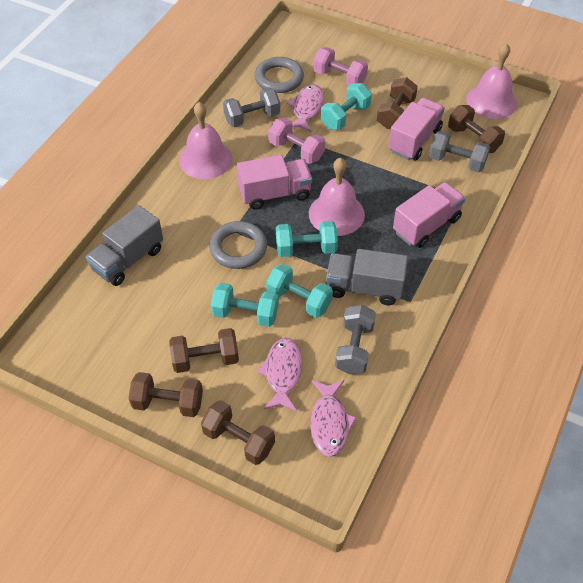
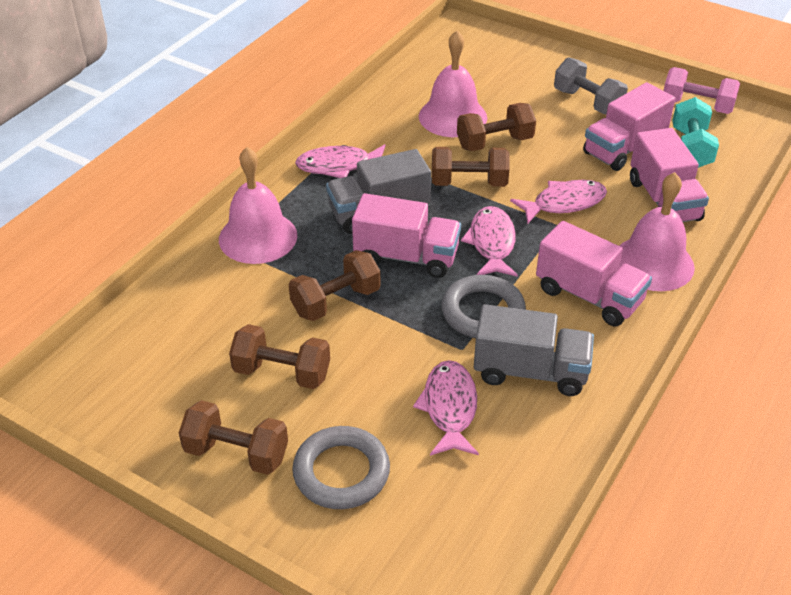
grey dumbbell: [223,88,280,127] [335,305,376,374] [429,130,490,173] = 3 -> [554,57,628,114] = 1
pink dumbbell: [268,117,325,164] [313,47,368,85] = 2 -> [663,67,740,114] = 1
pink fish: [257,337,302,411] [287,84,324,132] [310,380,357,457] = 3 -> [295,144,385,178] [413,360,479,456] [461,206,518,277] [510,180,607,224] = 4
pink truck: [237,155,312,210] [388,98,445,161] [393,182,466,248] = 3 -> [352,193,461,278] [536,221,652,326] [583,82,675,171] [630,128,709,222] = 4
turquoise dumbbell: [211,283,279,327] [266,264,333,318] [276,221,338,257] [321,83,372,130] = 4 -> [672,97,719,168] = 1

